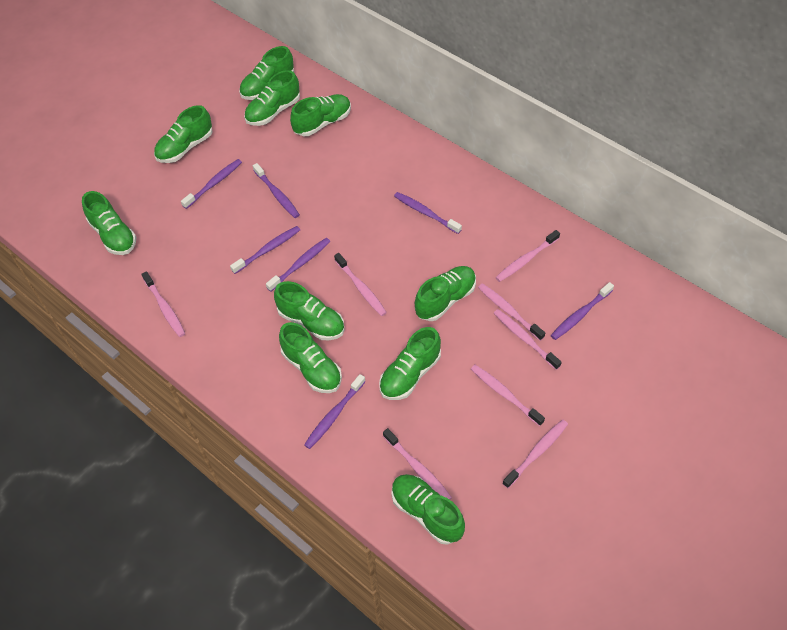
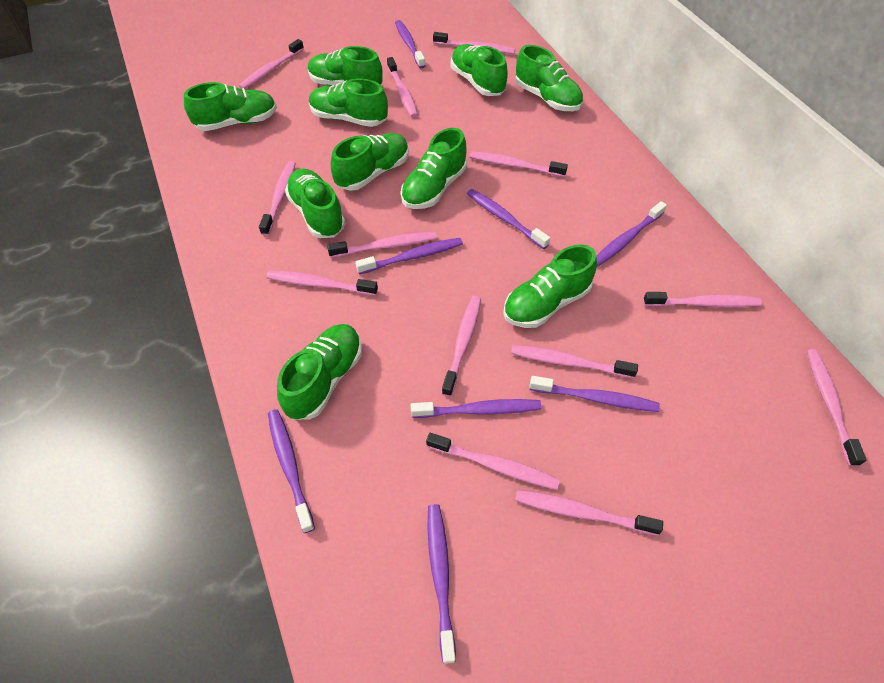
pink toothbrush: [141,271,185,337] [334,253,387,316] [383,428,452,500] [471,365,545,426] [478,283,545,341] [494,309,562,370] [496,230,560,282] [502,420,568,488] = 8 -> [239,39,304,89] [259,161,296,236] [266,271,378,296] [327,232,437,258] [387,57,418,117] [426,433,560,490] [433,32,515,54] [442,296,481,397] [469,151,568,177] [511,345,638,378] [515,490,663,536] [643,292,762,307] [807,349,866,467] = 13
purple toothbrush: [181,159,242,209] [230,226,300,274] [253,163,300,218] [266,238,330,292] [304,374,366,449] [394,192,462,234] [551,282,614,340] = 7 -> [268,409,315,533] [355,238,463,274] [395,20,425,68] [411,399,541,418] [428,504,456,664] [467,189,550,249] [529,376,660,412] [596,201,667,267] = 8

